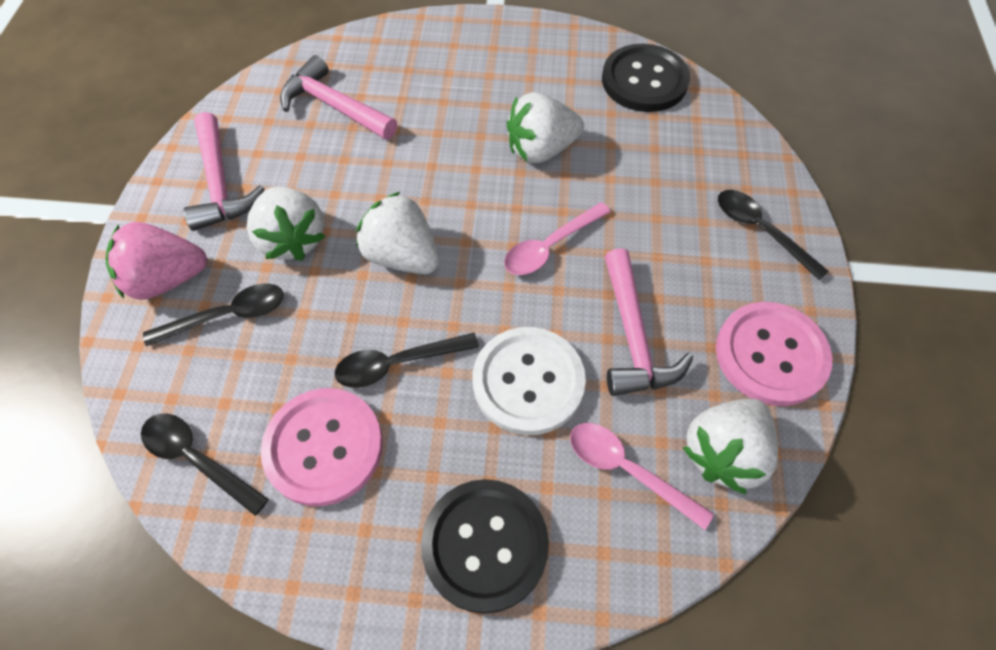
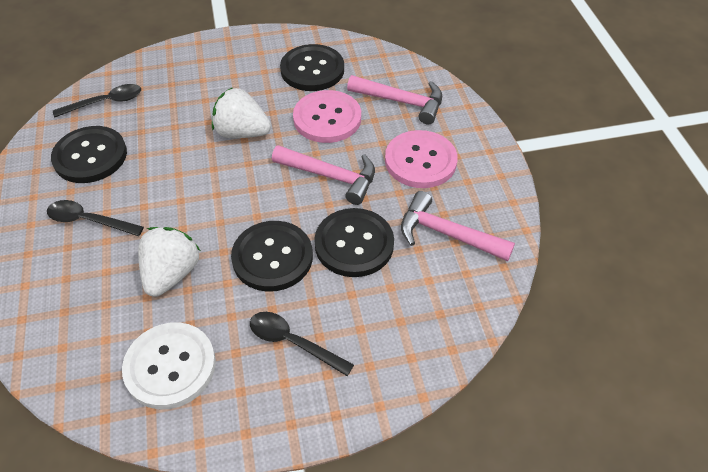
black button: [421,479,549,614] [602,44,690,112] = 2 -> [51,126,127,183] [231,221,313,292] [280,44,344,91] [314,208,394,277] = 4
black spoon: [141,414,269,516] [143,283,283,346] [335,333,479,388] [718,190,829,280] = 4 -> [47,200,144,236] [53,84,141,117] [250,312,354,376] = 3
pink spoon: [504,202,611,275] [570,423,714,530] = 2 -> none = 0
pink strawberry: [105,222,207,300] = 1 -> none = 0
white strawberry: [247,186,325,261] [356,192,439,274] [507,92,584,163] [682,399,778,494] = 4 -> [138,227,201,297] [212,87,271,138] = 2

